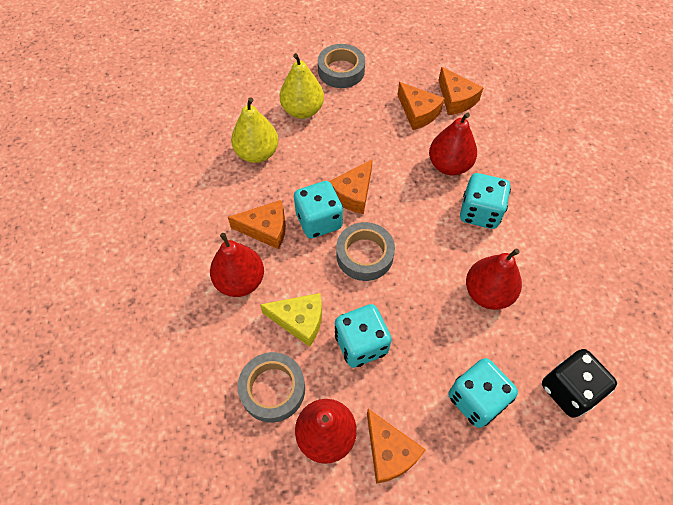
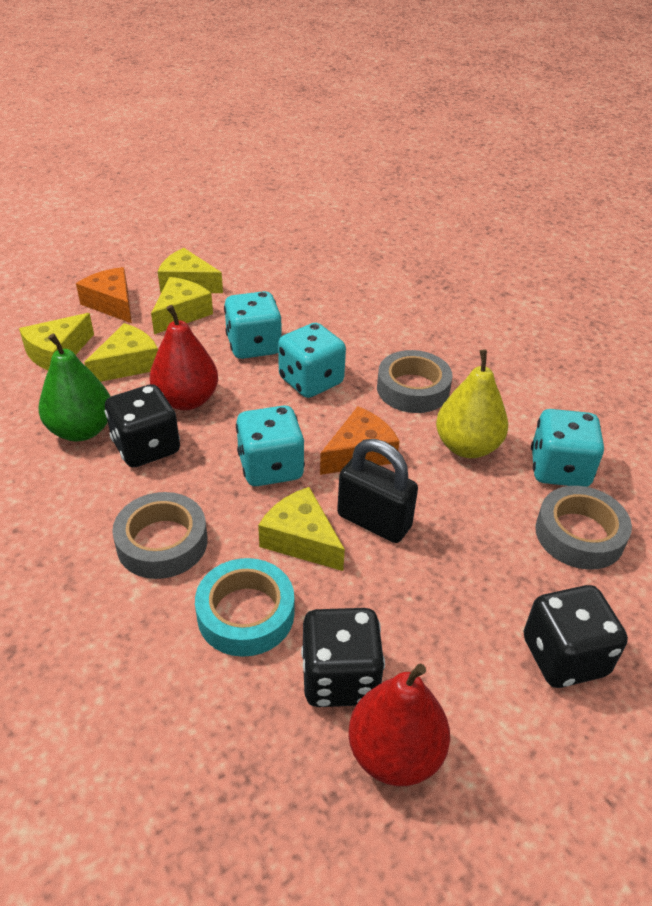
black dice: [542,349,617,418] = 1 -> [105,384,180,468] [301,608,385,707] [524,585,628,688] = 3
black padlock: none = 0 -> [337,439,418,543] = 1
green pear: none = 0 -> [38,334,111,441] = 1
orange cheese: [228,200,286,249] [329,159,373,214] [367,409,426,484] [397,82,445,130] [438,67,484,115] = 5 -> [76,267,132,323] [320,406,400,475] = 2
red pear: [210,233,264,297] [295,399,357,464] [429,112,477,175] [466,248,522,310] = 4 -> [150,305,218,410] [348,663,450,786] = 2
turquoise tape: none = 0 -> [195,558,294,657] = 1
yellow cheese: [260,293,322,347] = 1 -> [19,313,94,370] [84,323,158,382] [151,277,213,334] [158,248,223,293] [258,487,345,571] = 5
yellow pear: [231,98,279,163] [280,53,324,119] = 2 -> [436,349,508,458] = 1

